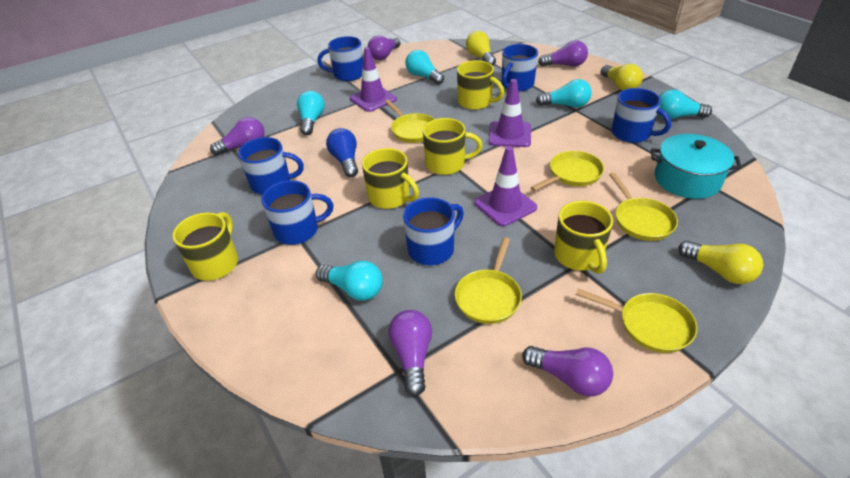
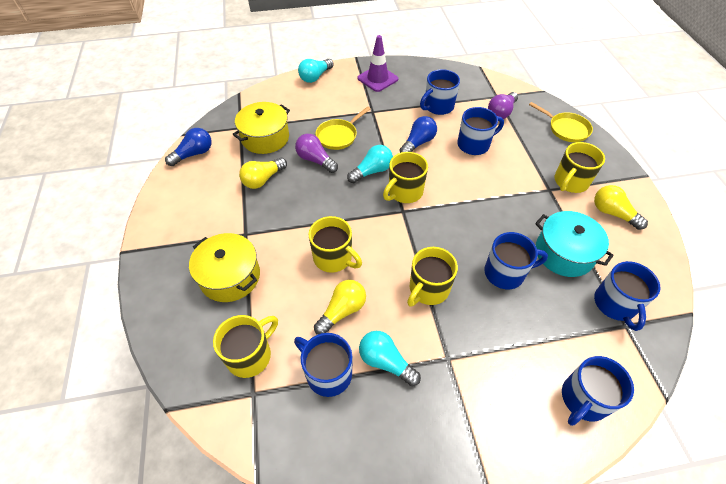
blue light bulb: [326,128,358,177] = 1 -> [165,128,212,166] [399,116,437,153] = 2
purple light bulb: [210,117,265,155] [368,36,401,60] [388,310,432,396] [522,346,613,397] [538,40,588,67] = 5 -> [295,134,338,173] [488,92,518,119] = 2
purple traffic cone: [350,47,397,112] [474,146,537,227] [488,79,531,147] = 3 -> [357,35,398,92] = 1
turquoise light bulb: [297,91,325,135] [316,261,383,301] [405,50,444,85] [536,79,592,108] [659,90,712,119] = 5 -> [298,59,334,83] [347,145,393,183] [359,331,421,386] = 3
yellow pan: [385,99,435,143] [455,238,522,324] [530,151,604,191] [576,289,697,353] [609,172,678,241] = 5 -> [316,106,370,150] [529,102,593,142] = 2
yellow pot: none = 0 -> [189,233,260,302] [233,102,290,154] = 2

